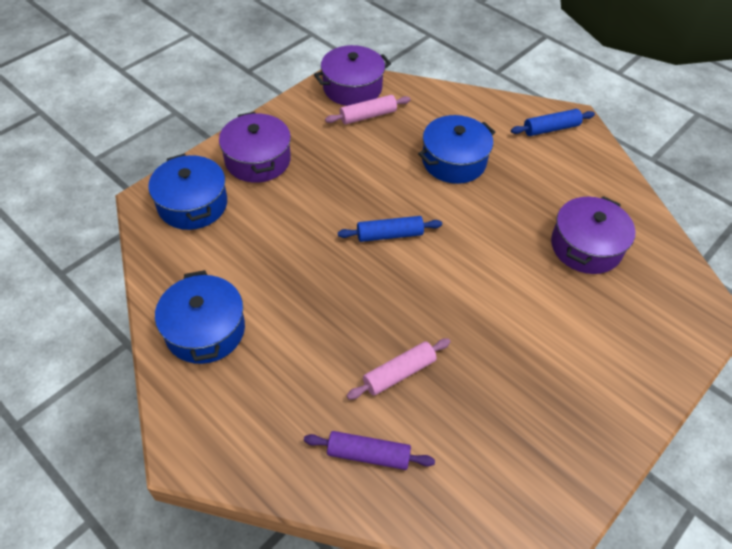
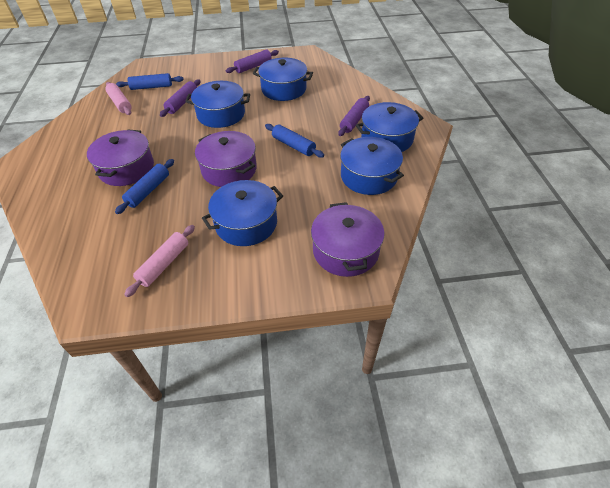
blue pot: [148,154,227,230] [155,270,245,364] [418,115,495,184] = 3 -> [185,81,250,128] [202,180,283,246] [253,58,313,101] [340,137,404,195] [356,102,423,152] = 5
blue rolling pin: [338,216,442,242] [511,109,595,136] = 2 -> [115,159,174,214] [116,73,184,90] [265,124,324,158] = 3
purple rolling pin: [304,431,435,470] = 1 -> [160,79,201,117] [226,49,279,73] [338,96,370,136] = 3

